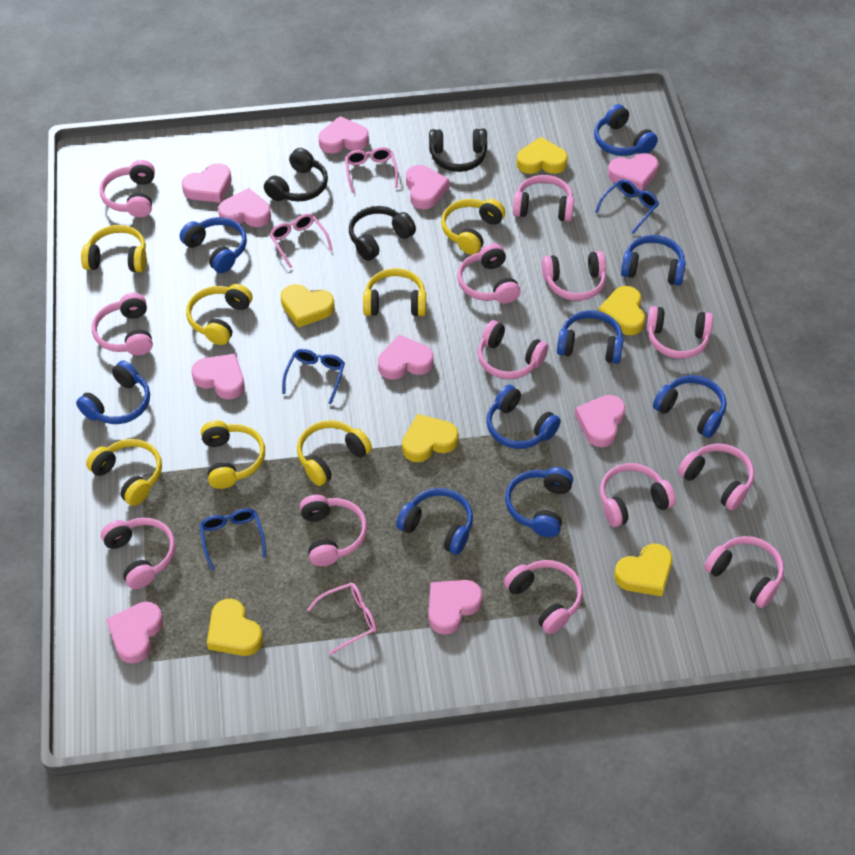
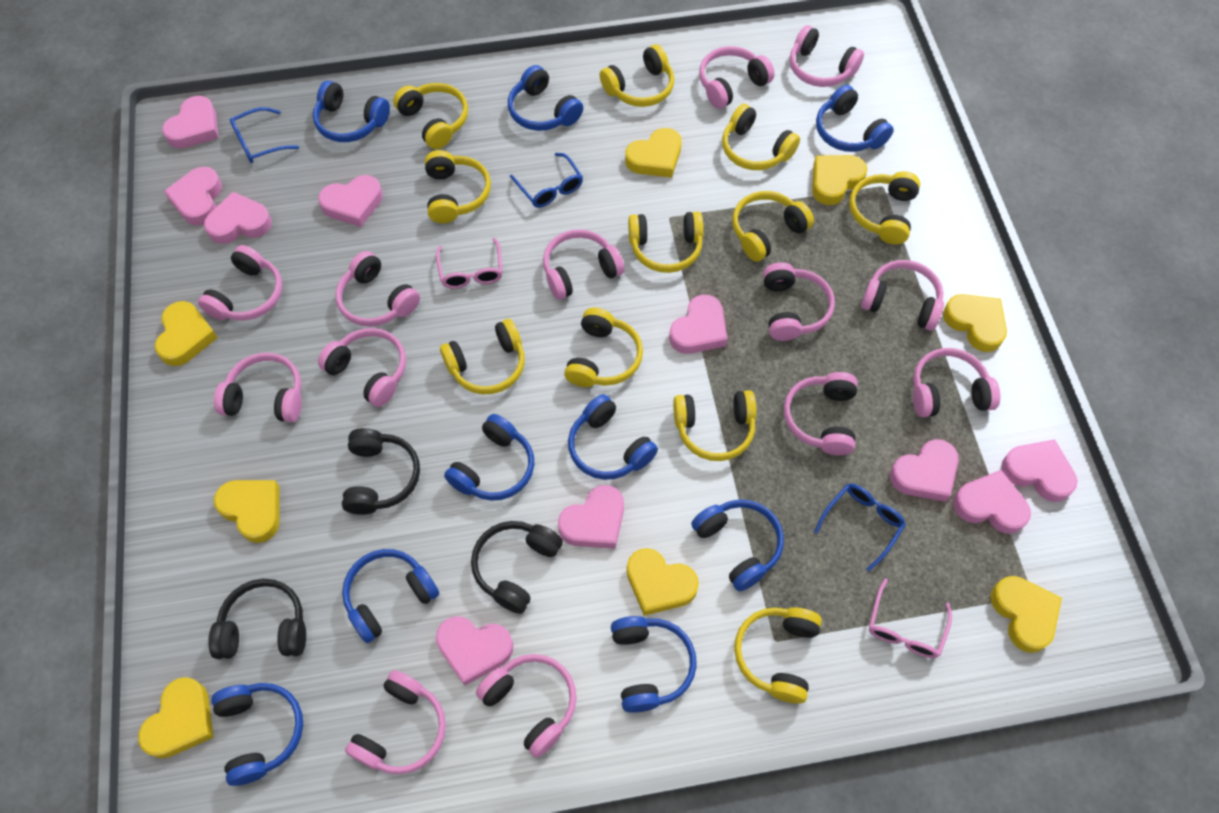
pink glasses: [269,214,333,268] [307,583,377,655] [345,147,398,193] = 3 -> [436,238,503,289] [869,578,952,658] = 2
yellow headphones: [81,225,146,272] [86,439,162,506] [186,284,252,345] [201,420,265,489] [297,420,372,486] [363,268,426,316] [441,199,505,255] = 7 -> [393,83,468,149] [425,150,491,223] [440,319,525,394] [564,308,643,387] [600,44,674,107] [628,212,703,273] [673,390,757,461] [722,104,800,170] [732,191,814,262] [734,607,822,704] [849,171,920,244] = 11
yellow heart: [207,599,263,656] [281,284,335,328] [402,414,459,462] [517,137,568,174] [598,286,645,335] [614,544,672,596] = 6 -> [138,677,214,758] [155,301,218,366] [214,480,280,543] [625,128,682,178] [627,548,699,616] [812,155,867,205] [943,294,1007,352] [990,576,1062,653] = 8

